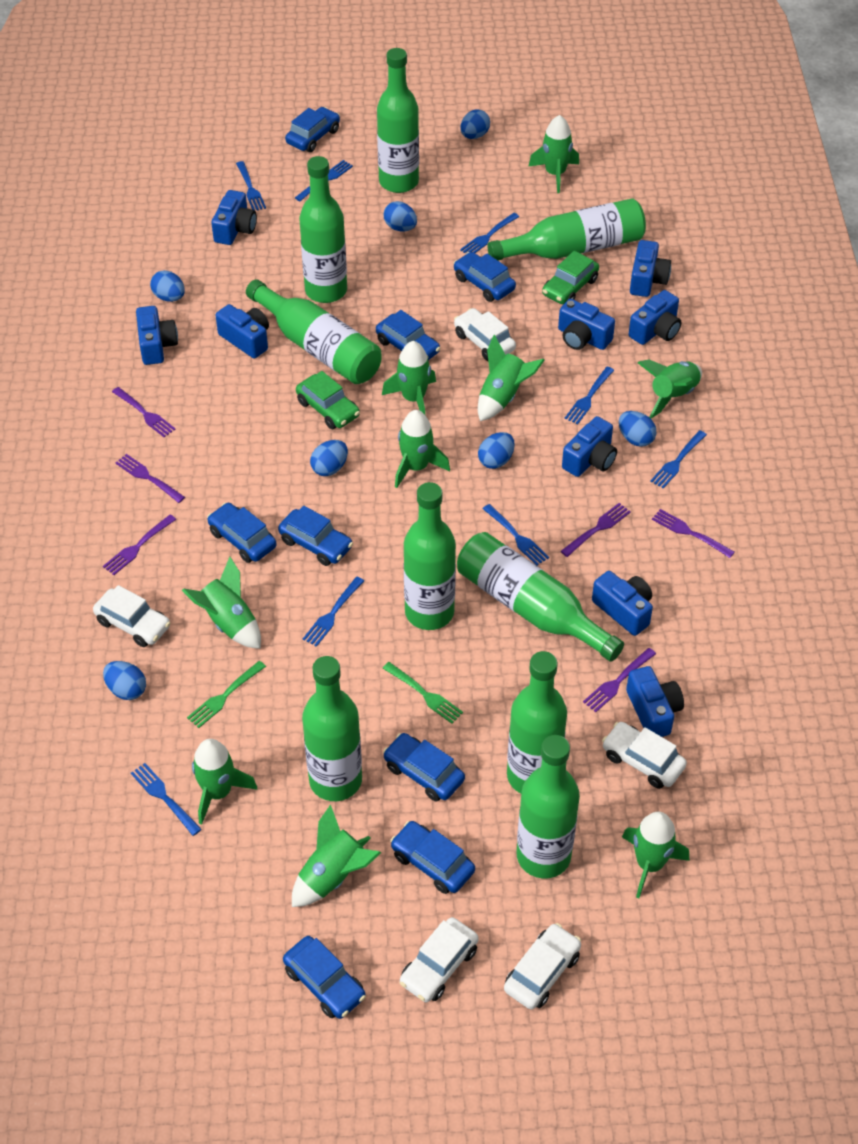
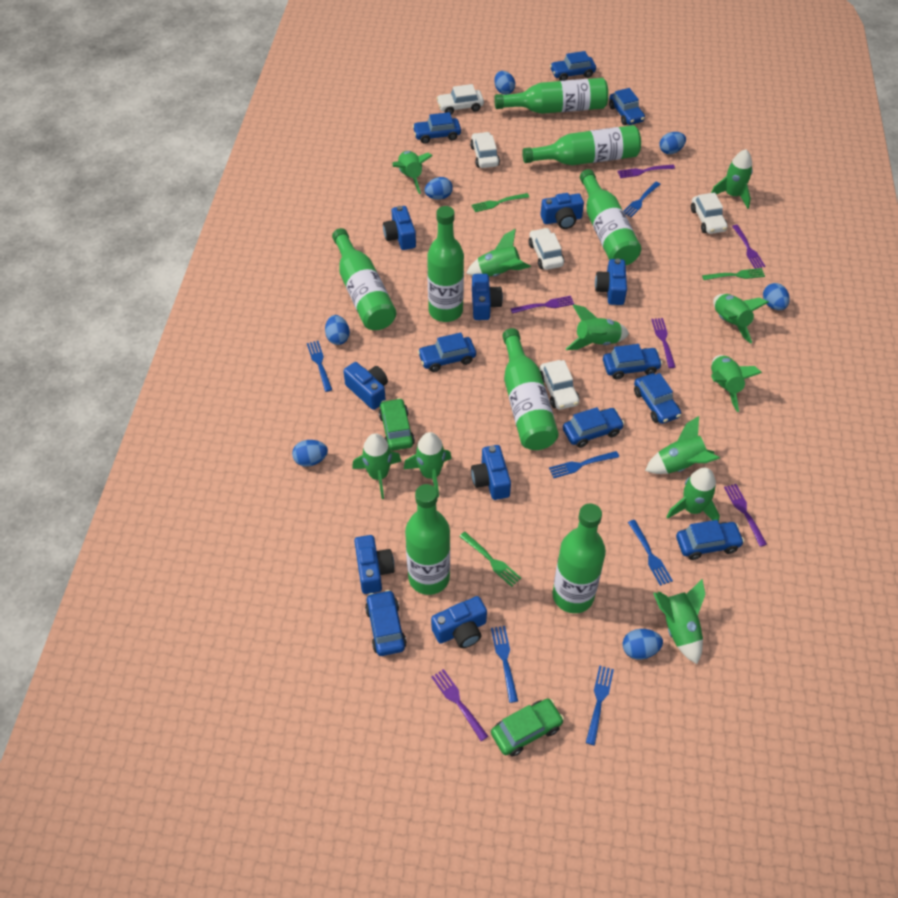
blue camera: [136,306,178,365] [211,190,257,245] [215,304,269,359] [558,299,615,350] [562,416,617,477] [592,571,653,636] [626,666,684,737] [629,290,681,345] [630,240,671,297] = 9 -> [343,362,388,410] [354,535,395,594] [383,206,416,250] [431,596,487,648] [471,445,511,500] [472,274,503,320] [541,193,584,229] [595,259,627,305] = 8
blue car: [207,503,277,563] [278,506,353,566] [283,936,366,1019] [285,107,340,152] [376,310,440,360] [383,733,465,802] [390,821,475,894] [453,252,516,302] = 8 -> [365,590,407,656] [412,112,461,144] [418,333,476,372] [550,51,596,81] [563,407,625,448] [603,344,663,379] [609,88,645,125] [634,373,681,424] [676,520,744,560] = 9
blue fork: [131,763,202,836] [236,161,266,210] [295,160,353,201] [303,577,364,647] [460,213,519,253] [483,504,549,566] [565,367,614,424] [650,430,707,489] = 8 -> [307,341,332,392] [491,626,518,703] [549,451,619,478] [586,665,614,745] [624,182,661,217] [628,520,673,586] = 6
green bottle: [246,279,381,384] [299,156,347,303] [302,656,362,801] [377,48,419,193] [404,482,456,630] [457,532,624,662] [488,198,646,261] [507,651,567,793] [517,735,580,878] = 9 -> [332,228,396,330] [405,484,450,595] [427,206,464,322] [494,78,608,114] [502,328,559,450] [522,125,641,165] [553,504,606,613] [580,169,641,265] = 8
green fork: [187,661,266,728] [383,662,463,724] = 2 -> [459,532,521,587] [471,193,529,212] [702,268,765,280] = 3
green rocket: [182,557,261,649] [192,739,257,825] [292,804,381,907] [382,341,436,414] [395,410,450,488] [478,335,545,421] [528,115,579,193] [622,812,689,898] [638,360,702,418] = 9 -> [352,433,401,499] [392,151,432,194] [404,432,452,497] [467,229,531,277] [566,304,629,350] [645,416,720,474] [653,579,706,664] [667,468,720,522] [711,149,753,209] [711,355,762,412] [713,294,769,344] = 11

